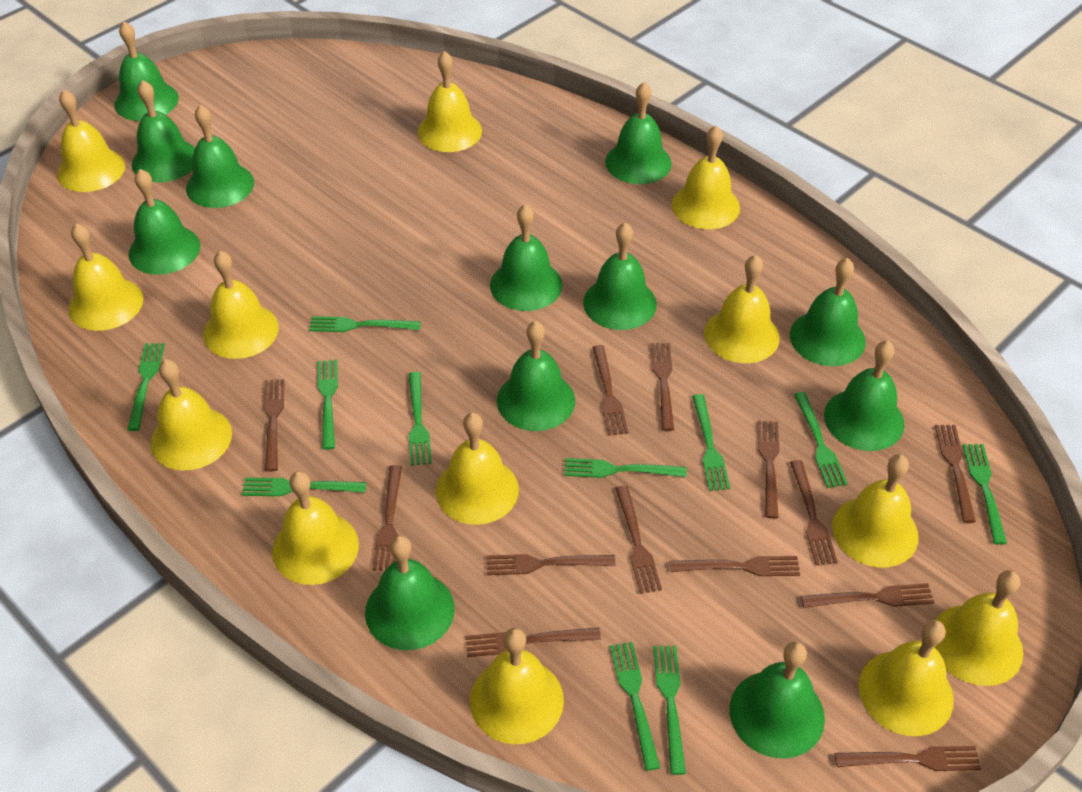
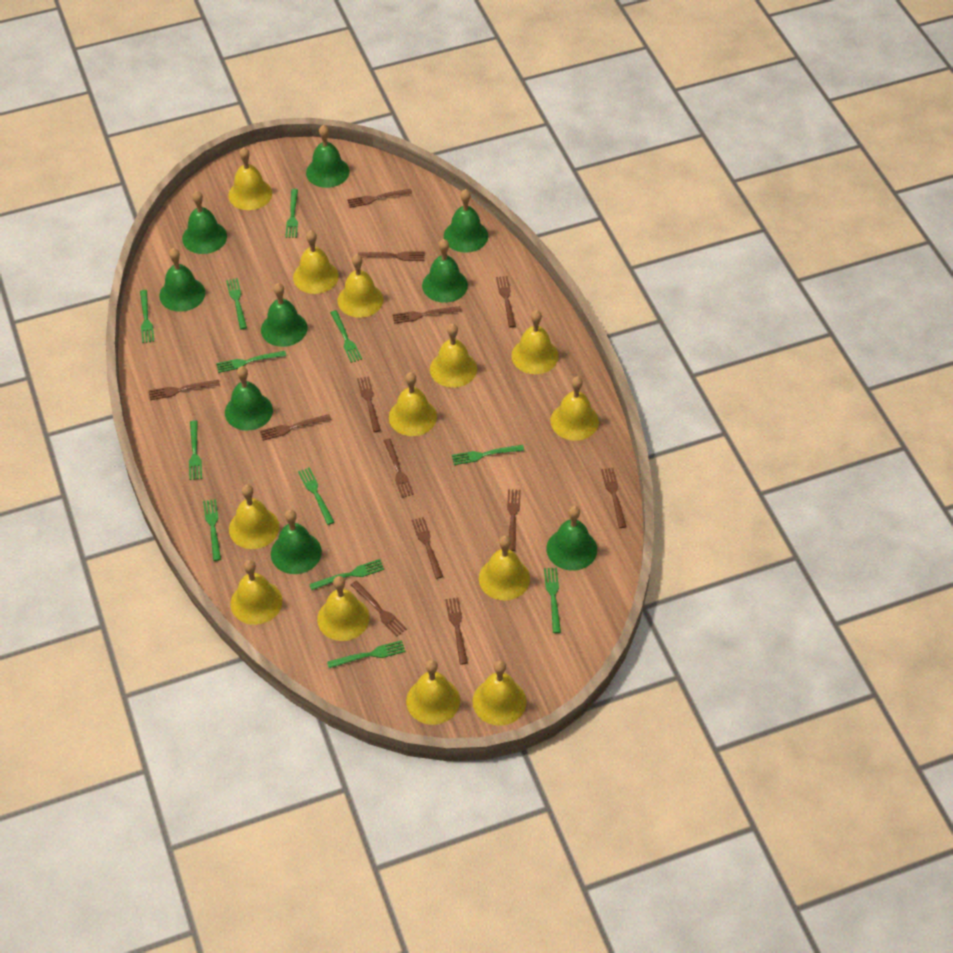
green bell: [114,22,179,121] [128,169,200,275] [132,80,195,182] [186,105,254,208] [365,535,455,650] [490,204,563,311] [497,321,575,431] [583,223,657,330] [605,82,672,184] [730,642,825,759] [790,258,866,366] [824,340,905,451] = 12 -> [159,248,205,312] [182,191,227,254] [225,366,273,431] [261,283,307,347] [271,509,322,574] [306,125,350,188] [422,239,468,303] [444,189,488,253] [546,506,597,571] = 9
green fork: [127,343,165,431] [242,478,366,496] [309,316,421,332] [318,359,338,450] [409,372,432,466] [564,458,687,478] [610,642,660,771] [653,645,686,775] [692,394,730,491] [794,392,848,488] [963,444,1007,545] = 11 -> [140,290,154,343] [189,420,202,480] [203,499,221,561] [216,351,286,373] [226,278,247,329] [285,189,298,238] [298,467,334,525] [309,559,384,590] [327,640,405,668] [330,310,362,363] [452,445,524,465] [544,568,561,633] = 12

